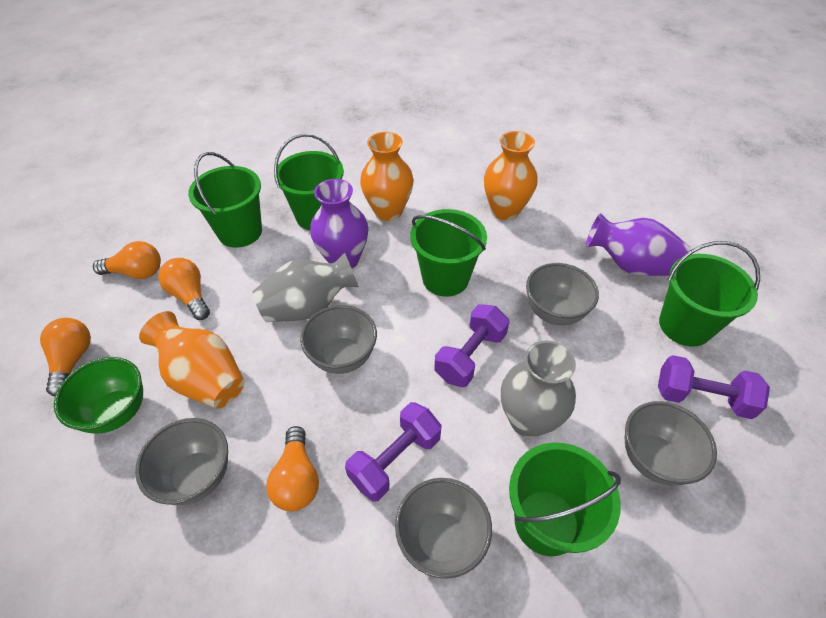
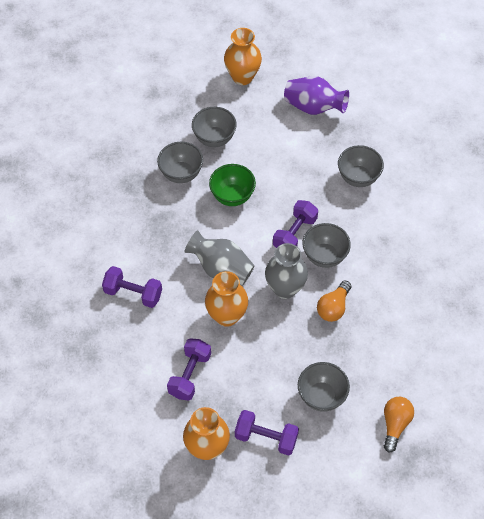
green bucket: [188,152,262,248] [274,134,344,230] [410,209,487,297] [509,442,621,556] [659,241,760,347] = 5 -> none = 0
orange light bulb: [40,318,91,397] [93,241,161,279] [158,258,210,320] [266,426,319,511] = 4 -> [317,281,351,322] [384,397,414,453] = 2
purple dumbbell: [345,402,442,502] [434,304,509,387] [658,355,770,419] = 3 -> [102,266,162,308] [167,338,211,401] [235,410,299,456] [273,200,318,248] = 4
purple vase: [310,179,368,268] [586,213,691,276] = 2 -> [284,76,349,115] = 1

